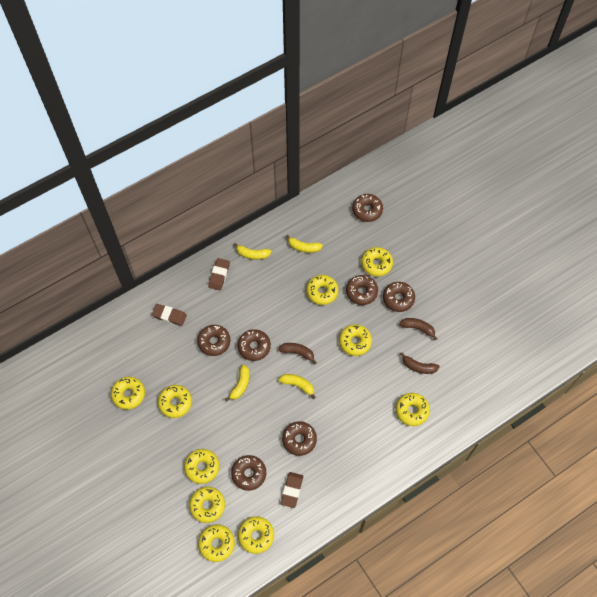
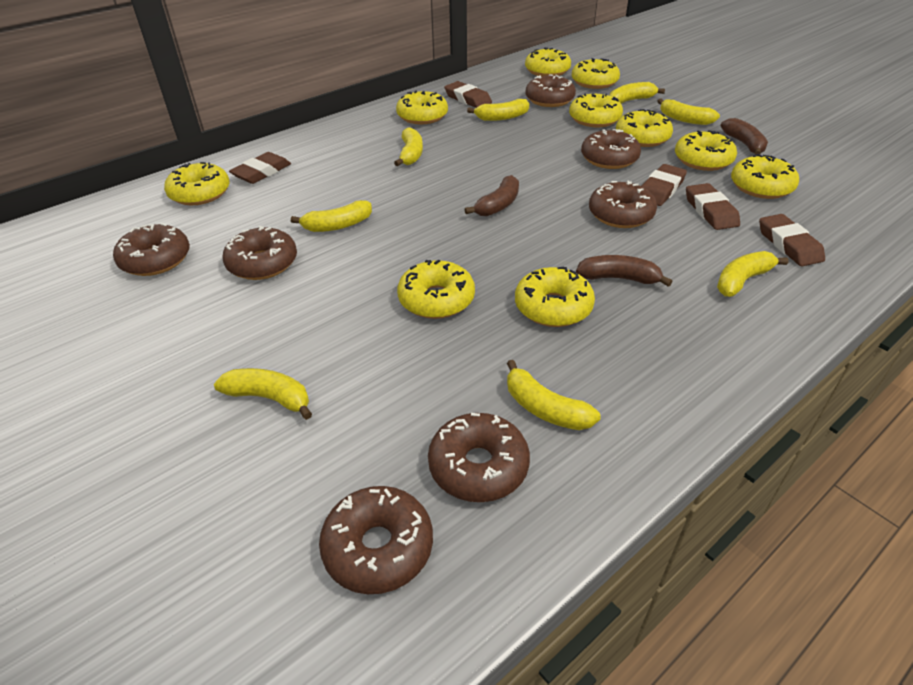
brown eraser: [152,304,187,326] [208,258,230,291] [281,472,303,508] = 3 -> [229,152,291,184] [444,81,492,108] [642,164,687,206] [686,183,740,230] [759,214,825,266] = 5
yellow banana: [225,365,250,401] [234,243,272,260] [278,374,316,399] [285,235,323,253] = 4 -> [214,368,312,420] [291,200,372,232] [394,128,423,166] [467,99,529,121] [507,360,601,430] [609,82,665,104] [657,98,720,125] [717,251,789,297] = 8

